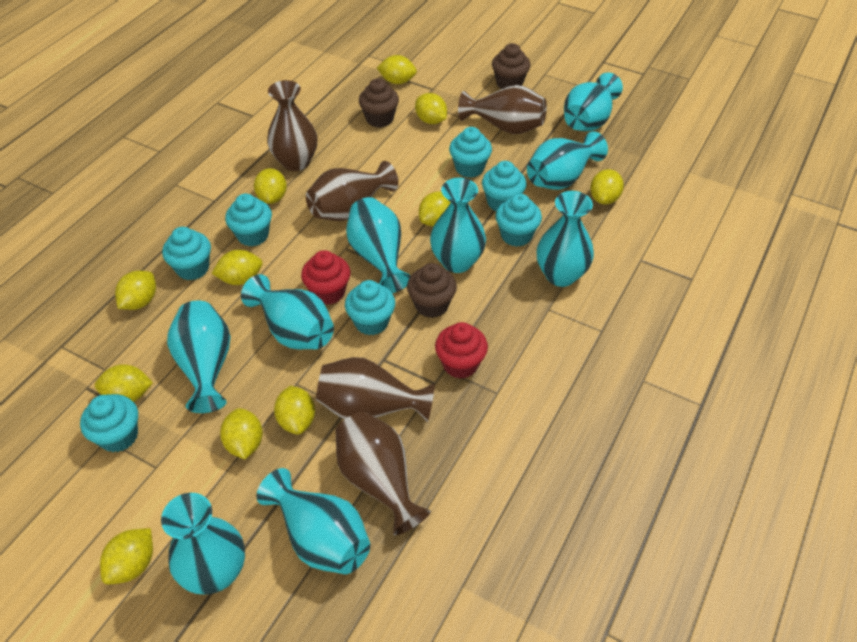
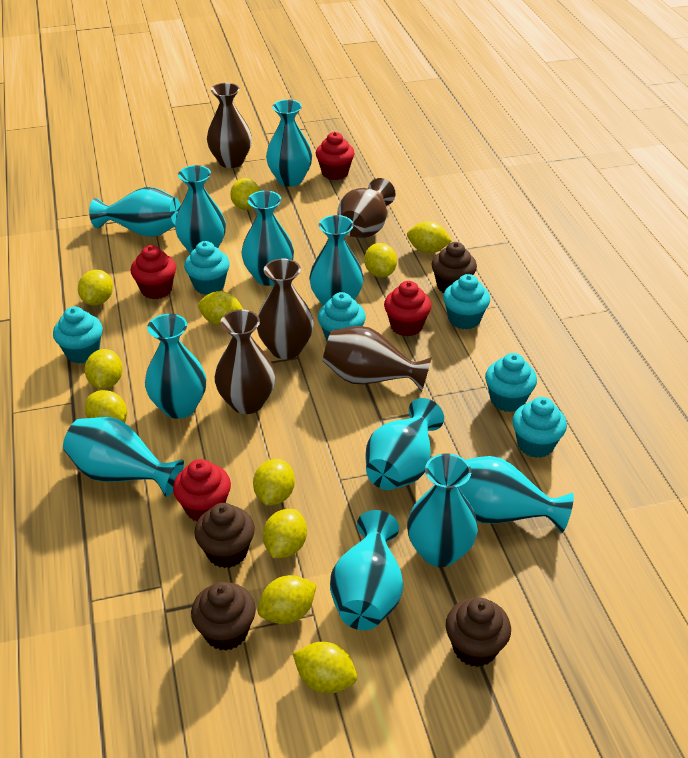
brown cupcake: [359,78,399,128] [407,263,457,318] [492,43,530,89] = 3 -> [191,582,256,651] [194,503,255,568] [432,242,477,293] [446,598,511,667] = 4
red cupcake: [301,250,350,305] [435,322,488,379] = 2 -> [131,245,176,299] [173,459,231,521] [316,132,355,180] [384,281,432,336] = 4
turquoise cupcake: [80,394,138,452] [162,227,211,280] [225,194,272,247] [345,280,395,335] [449,127,492,178] [482,161,526,211] [495,194,542,247] = 7 -> [53,307,103,364] [184,241,230,295] [318,292,366,341] [443,274,490,329] [485,353,537,412] [512,397,567,458] = 6
turquoise vase: [161,493,245,594] [167,301,231,413] [241,274,334,349] [256,468,370,574] [346,197,411,293] [430,178,486,273] [527,131,608,190] [537,191,594,287] [564,72,623,131] = 9 -> [63,417,184,497] [89,187,181,237] [145,314,206,419] [175,165,226,254] [241,191,294,286] [266,99,312,187] [309,215,364,306] [330,510,403,630] [365,398,444,490] [407,453,478,567] [459,456,574,533] = 11

